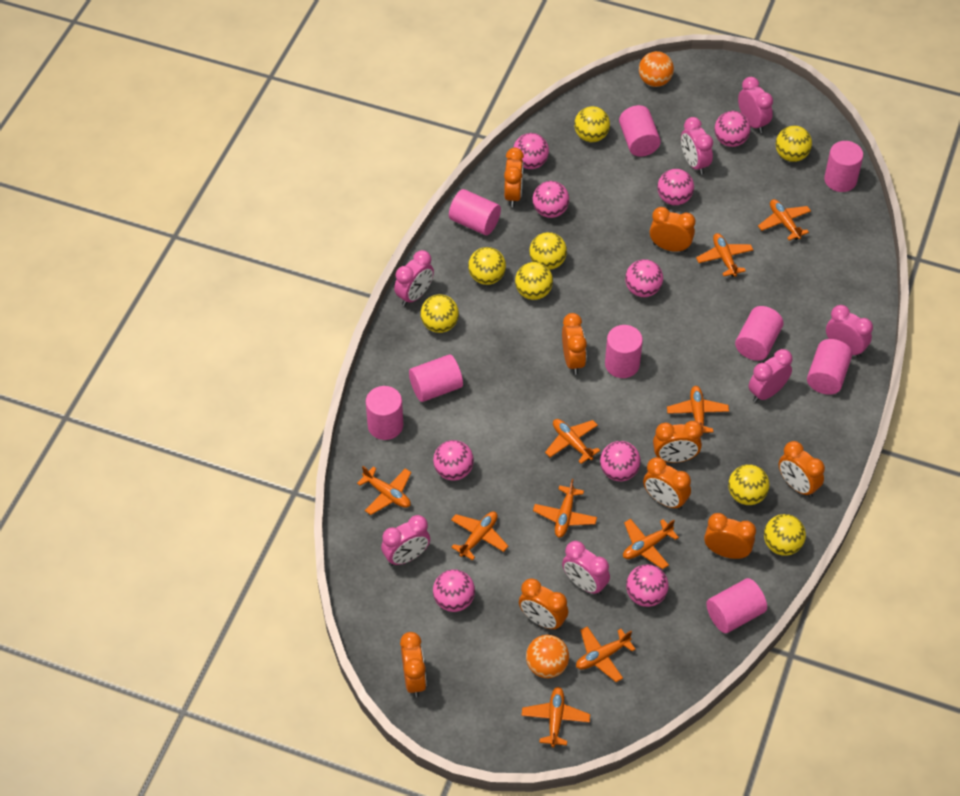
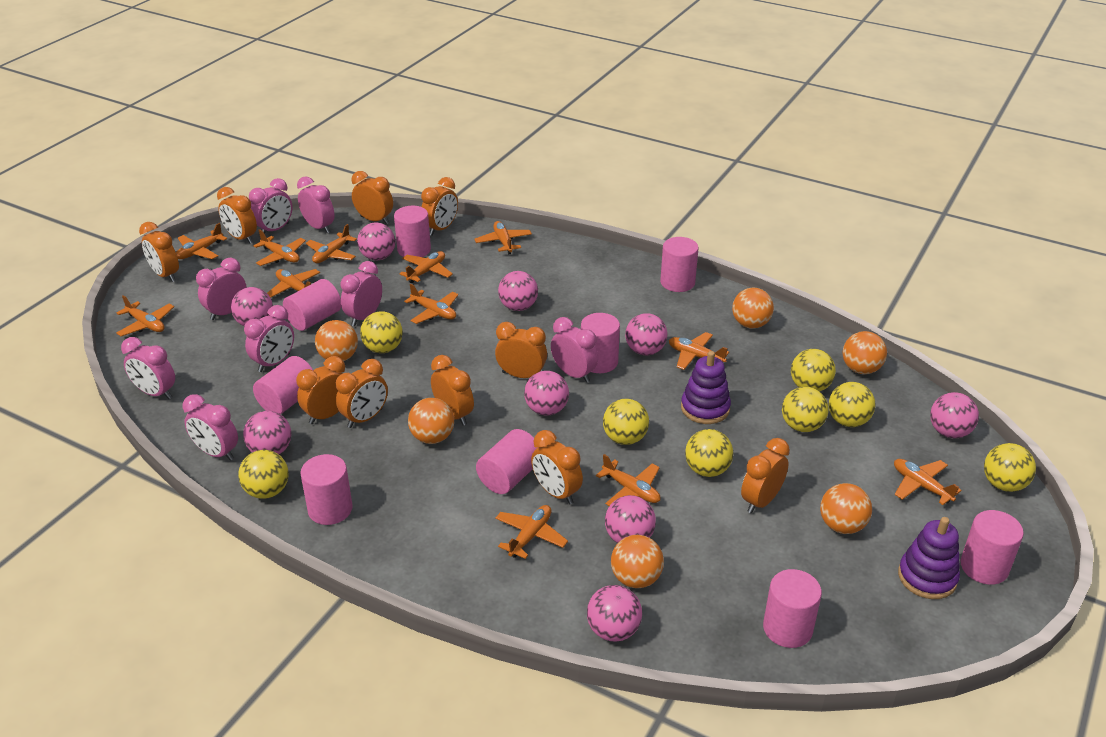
orange ball: [526,635,569,678] [639,51,674,87] = 2 -> [315,320,358,361] [408,398,454,444] [611,535,664,588] [732,288,774,328] [820,483,872,534] [843,331,887,374] = 6
orange clock: [400,632,426,697] [504,148,524,207] [519,578,568,630] [562,313,587,375] [643,457,691,510] [650,207,695,252] [653,421,703,463] [704,513,756,559] [779,441,825,498] = 9 -> [139,222,179,282] [217,187,257,244] [296,356,345,424] [335,359,388,428] [352,171,393,224] [421,177,458,236] [431,355,474,425] [495,322,547,378] [531,430,583,504] [741,438,790,513] = 10
orange plane: [357,466,411,515] [451,511,508,561] [521,687,590,747] [533,479,597,538] [545,419,600,464] [576,626,636,682] [623,519,679,569] [667,386,729,436] [696,233,753,277] [758,199,811,241] = 10 -> [116,295,174,336] [176,223,227,259] [254,229,306,266] [267,269,320,298] [306,224,357,263] [400,251,453,283] [404,284,458,324] [474,221,532,254] [495,505,568,559] [596,454,660,506] [669,332,729,370] [894,459,962,505] = 12
pink clock: [381,515,430,566] [394,250,434,306] [562,541,610,595] [681,117,713,175] [738,77,773,133] [749,349,792,402] [826,305,873,358] = 7 -> [121,337,175,399] [183,394,238,461] [196,258,247,320] [244,305,294,372] [249,178,293,234] [297,176,335,233] [340,261,382,326] [551,317,598,383] = 8
purple stacking toy: none = 0 -> [681,351,731,424] [898,517,960,599] = 2

